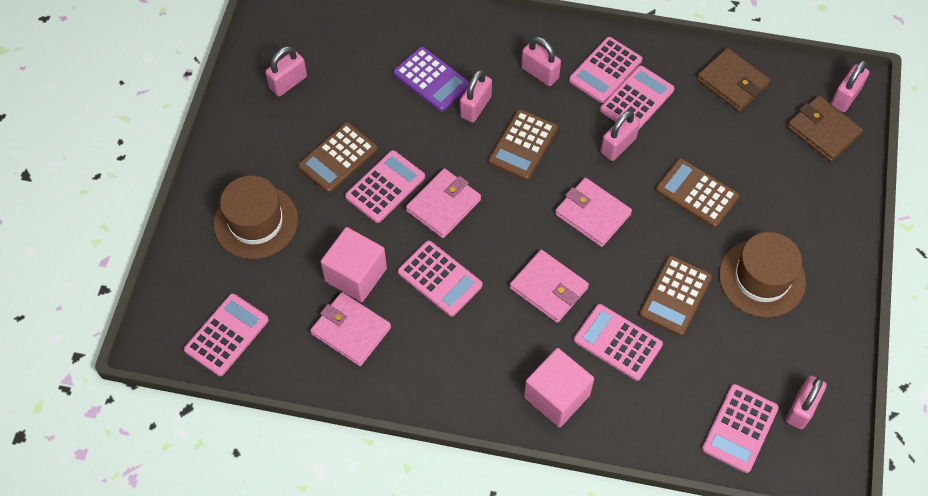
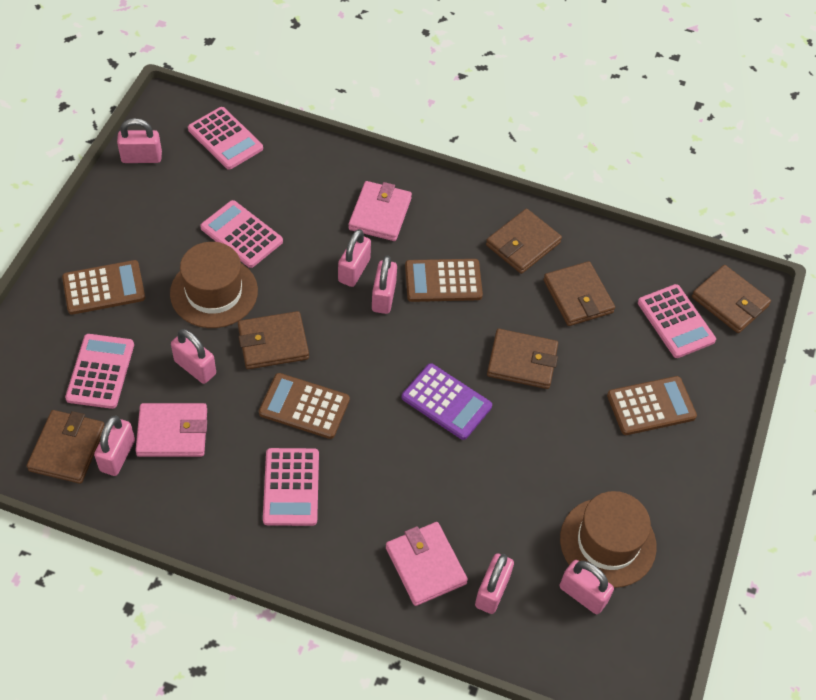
brown wallet: [697,48,770,111] [787,96,863,162] = 2 -> [27,410,105,484] [238,311,309,369] [486,209,562,274] [487,329,558,389] [543,261,615,326] [692,265,771,333] = 6
pink calculator: [184,293,269,376] [345,150,425,223] [398,240,483,317] [569,37,642,103] [574,304,663,381] [600,65,674,129] [702,384,779,473] = 7 -> [65,334,134,409] [188,107,263,170] [200,200,283,268] [263,448,319,526] [638,284,716,358] = 5
pink cube: [320,227,387,302] [524,348,594,428] = 2 -> none = 0
pink padlock: [265,46,307,96] [460,70,492,123] [521,37,561,86] [600,110,640,161] [786,376,827,429] [831,60,869,112] = 6 -> [94,416,135,476] [117,118,162,163] [171,329,216,384] [338,229,371,287] [372,255,397,314] [475,553,514,614] [560,560,614,614] = 7
pink wallet: [310,292,391,366] [406,168,481,238] [510,250,589,323] [555,178,632,247] = 4 -> [135,403,207,457] [348,181,412,241] [386,522,468,606] = 3

